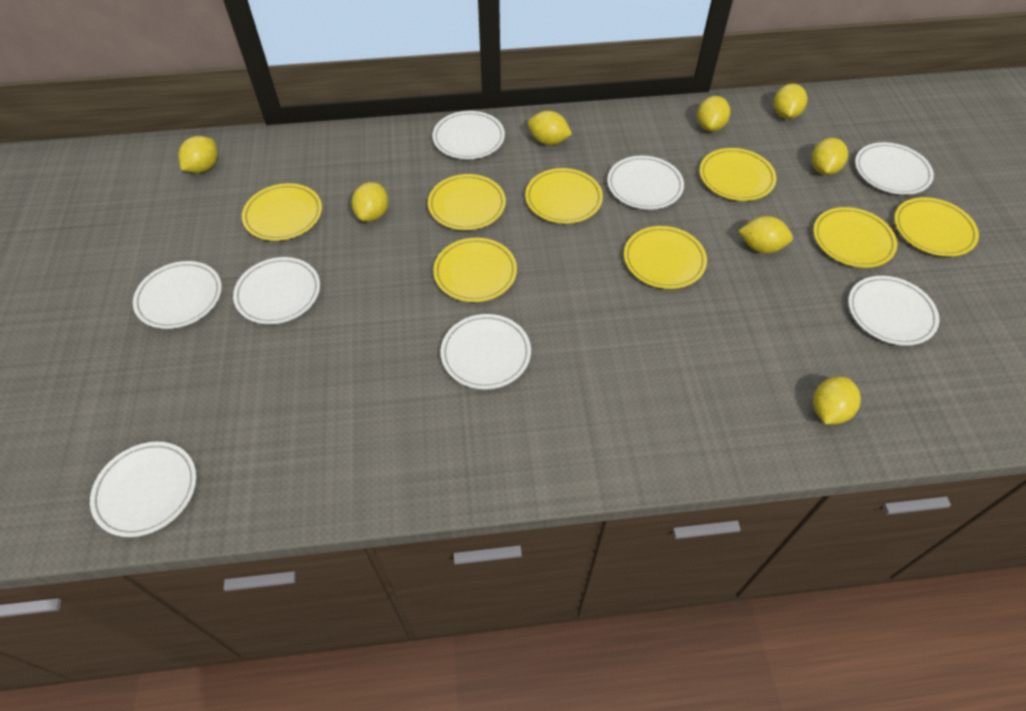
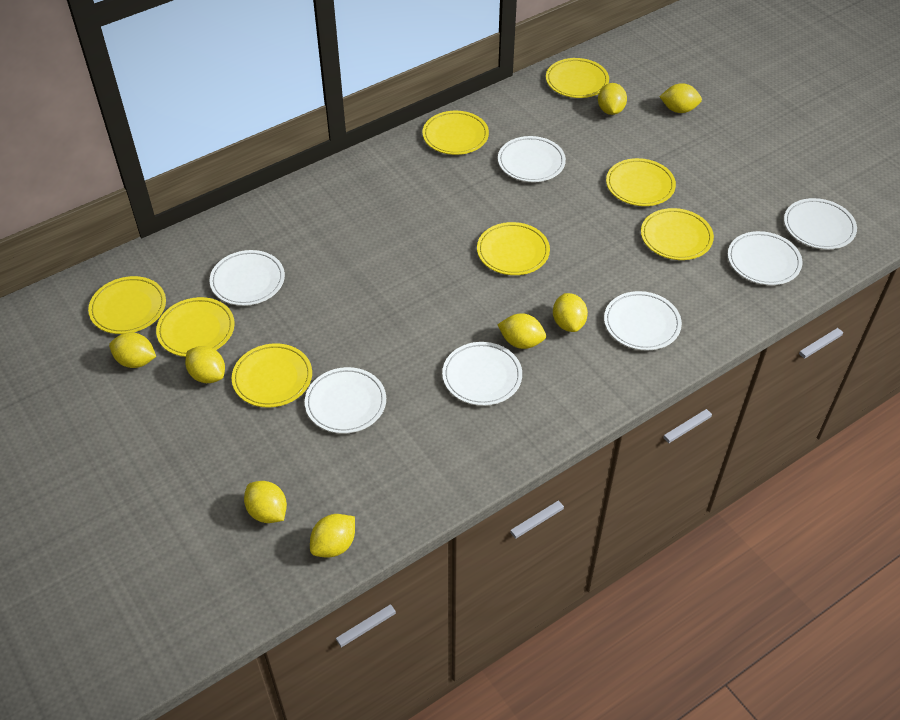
white plate: [90,442,197,537] [133,261,222,329] [233,257,320,324] [432,111,505,159] [441,314,531,390] [607,156,684,210] [848,276,939,346] [855,142,934,195] = 8 -> [210,250,285,306] [305,367,386,434] [442,342,522,406] [498,136,566,182] [604,291,682,350] [728,231,802,285] [784,198,857,249] = 7

